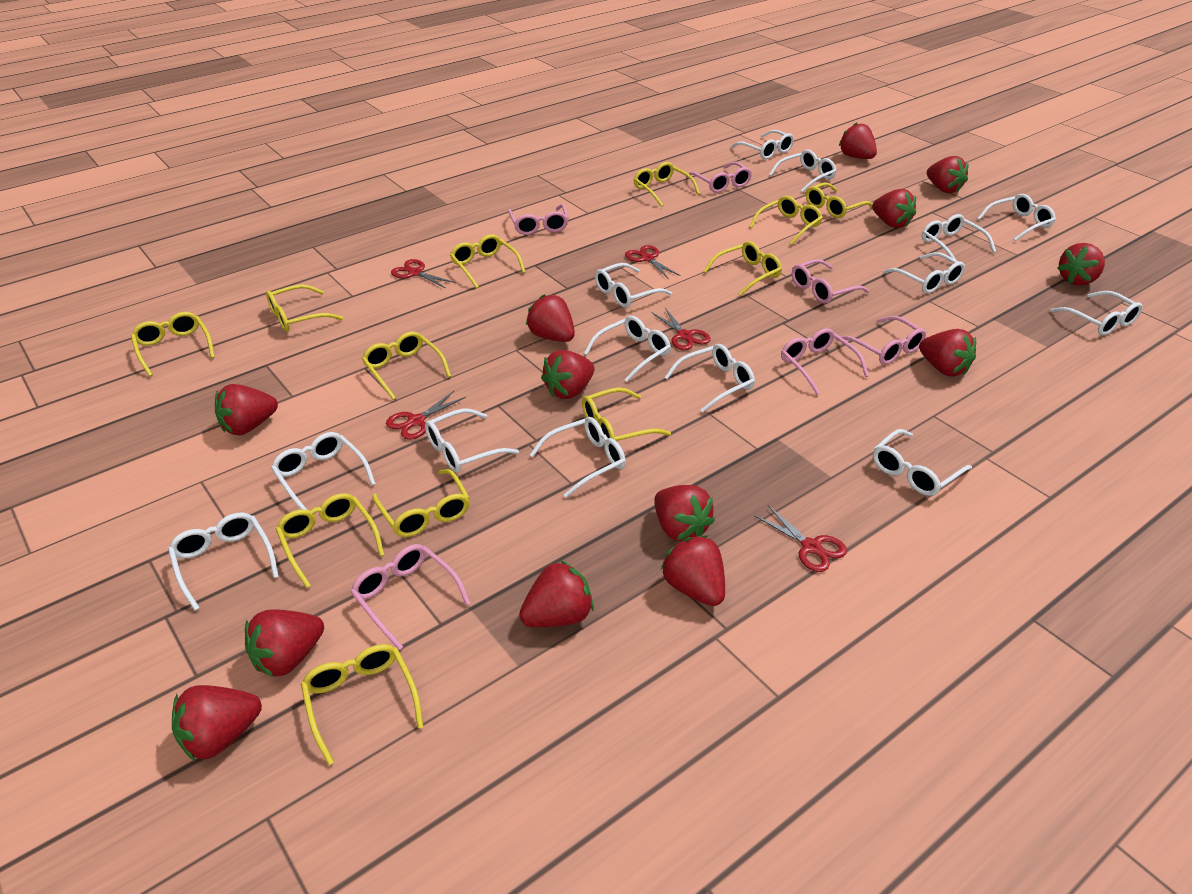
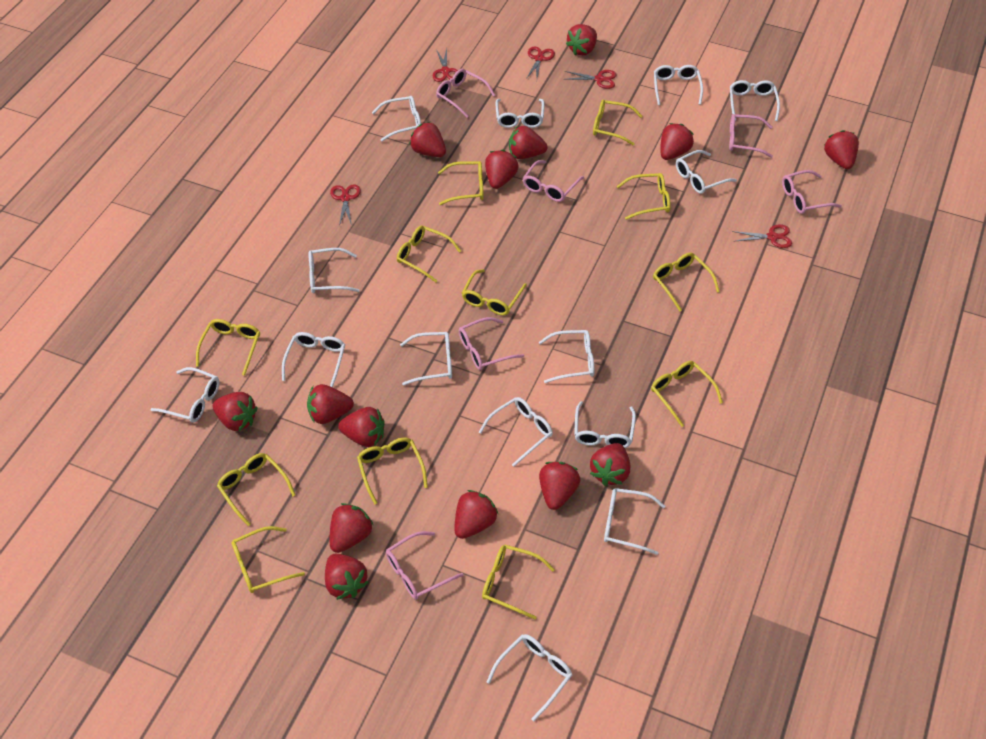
red strawberry: [172,685,262,761] [215,384,278,435] [245,609,324,677] [519,560,594,627] [526,294,575,342] [541,350,594,399] [654,485,715,542] [661,535,725,606] [839,123,877,159] [872,189,916,228] [919,329,976,377] [927,156,969,193] [1057,243,1105,286] = 13 -> [213,392,258,431] [307,384,354,424] [325,554,369,600] [330,503,373,553] [338,407,385,447] [409,122,446,157] [454,490,498,539] [485,150,519,189] [509,126,548,159] [539,462,580,510] [566,24,597,56] [590,443,630,486] [660,123,694,160] [824,130,859,169] = 14

